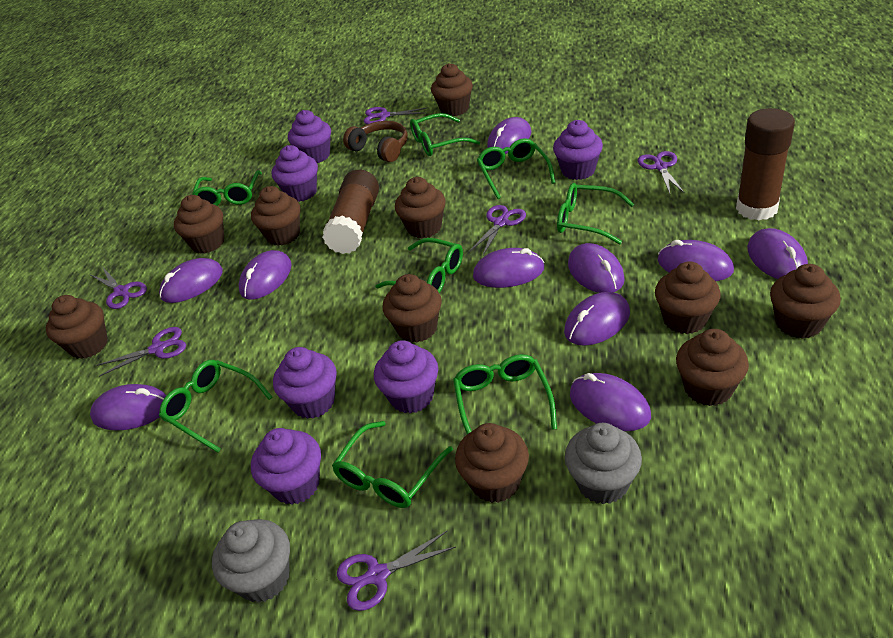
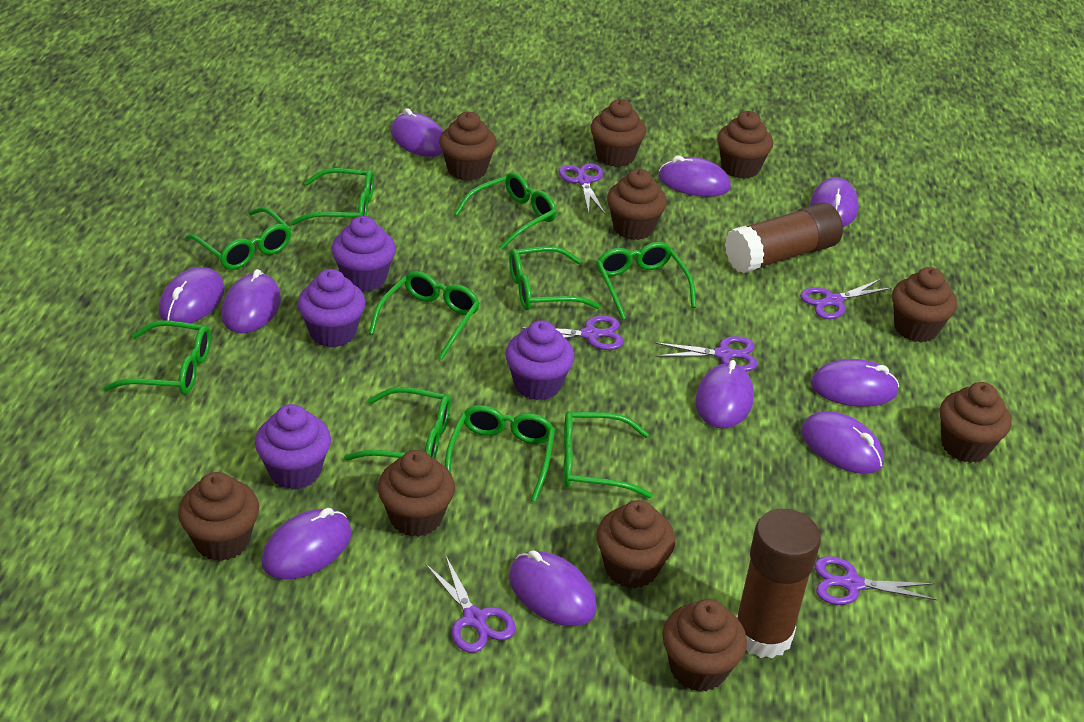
brown headphones: [343,121,408,162] = 1 -> none = 0
green glasses: [159,360,272,453] [192,170,262,206] [332,421,453,508] [375,238,463,293] [410,113,480,156] [453,354,557,434] [477,138,555,199] [557,183,634,245] = 8 -> [103,320,211,395] [186,207,291,270] [291,168,374,225] [344,387,451,461] [369,271,480,360] [445,405,555,502] [454,172,557,250] [509,246,600,310] [563,411,653,498] [596,242,696,320] = 10
grey cupcake: [212,519,290,603] [565,423,642,504] = 2 -> none = 0
purple cupcake: [251,428,321,505] [272,145,318,202] [273,347,337,419] [288,110,331,163] [374,340,438,414] [553,120,603,180] = 6 -> [255,404,331,490] [298,269,366,347] [331,216,396,291] [505,320,574,400] = 4

